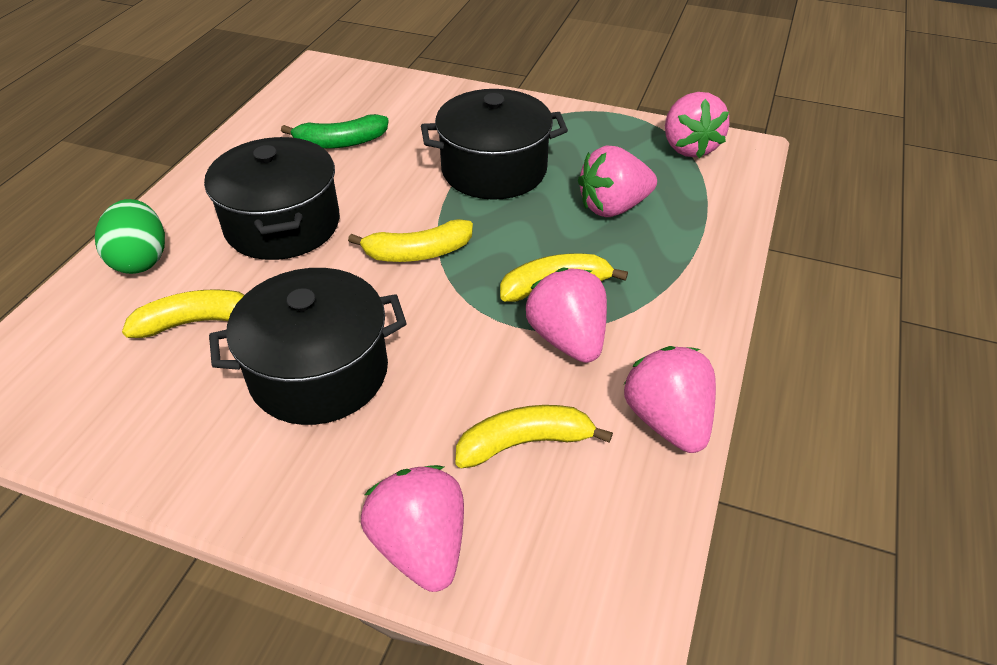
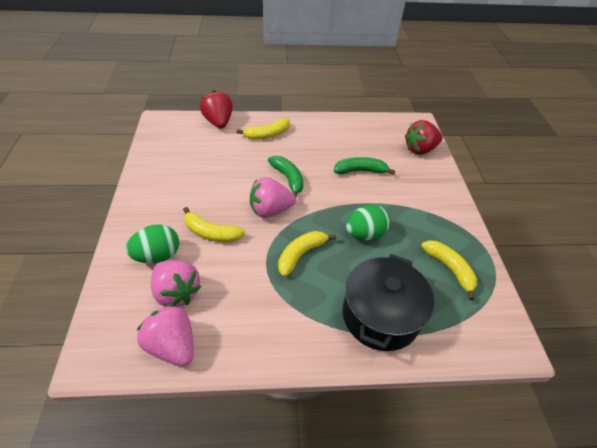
black pot: [204,137,340,260] [209,268,407,425] [421,89,568,200] = 3 -> [342,254,434,351] = 1
green banana: [281,114,389,149] = 1 -> [268,156,303,197] [334,157,395,175] = 2
green egg: [95,199,165,274] = 1 -> [126,225,179,264] [346,205,390,241] = 2
pink strawberry: [361,465,464,592] [526,267,607,363] [578,146,657,217] [624,346,716,453] [665,92,730,158] = 5 -> [137,304,194,366] [151,260,201,307] [250,177,296,218] = 3
red strawberry: none = 0 -> [200,91,233,128] [405,120,443,155] = 2

